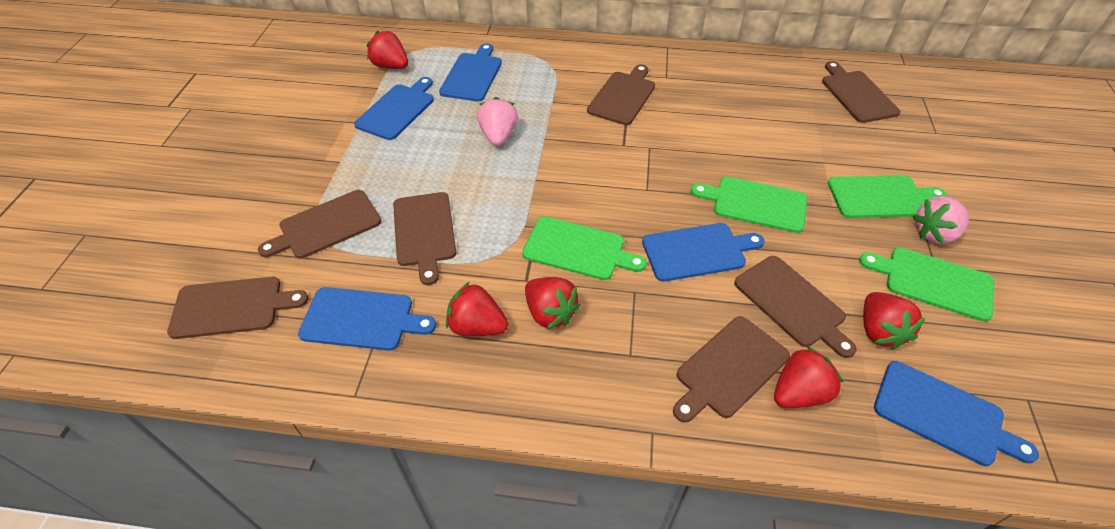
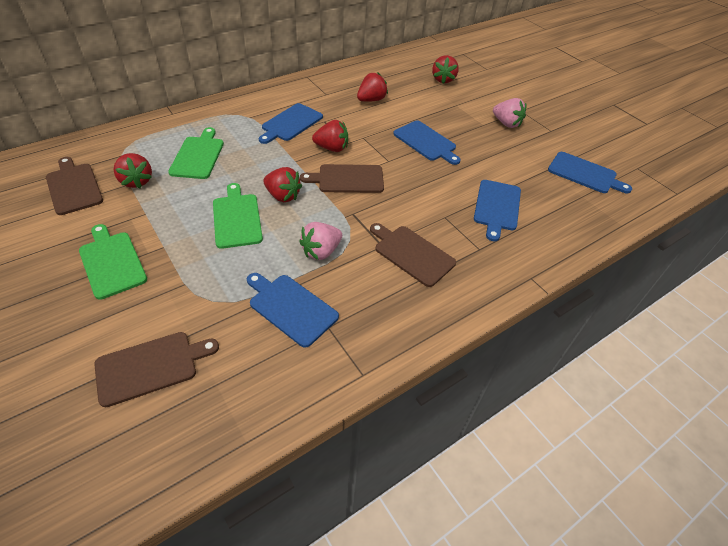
brown cutting board: [167,277,308,339] [258,190,381,259] [393,192,456,285] [587,64,655,125] [673,316,790,423] [734,256,857,358] [822,61,900,123] = 7 -> [46,157,103,215] [94,332,219,407] [300,164,384,193] [370,223,456,287] = 4
green cutting board: [522,216,647,280] [691,177,807,233] [828,175,947,218] [859,247,994,322] = 4 -> [79,224,147,300] [168,127,224,179] [213,183,263,249] = 3

